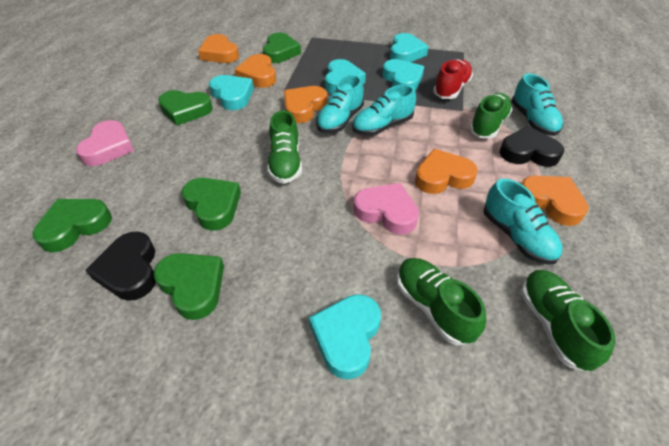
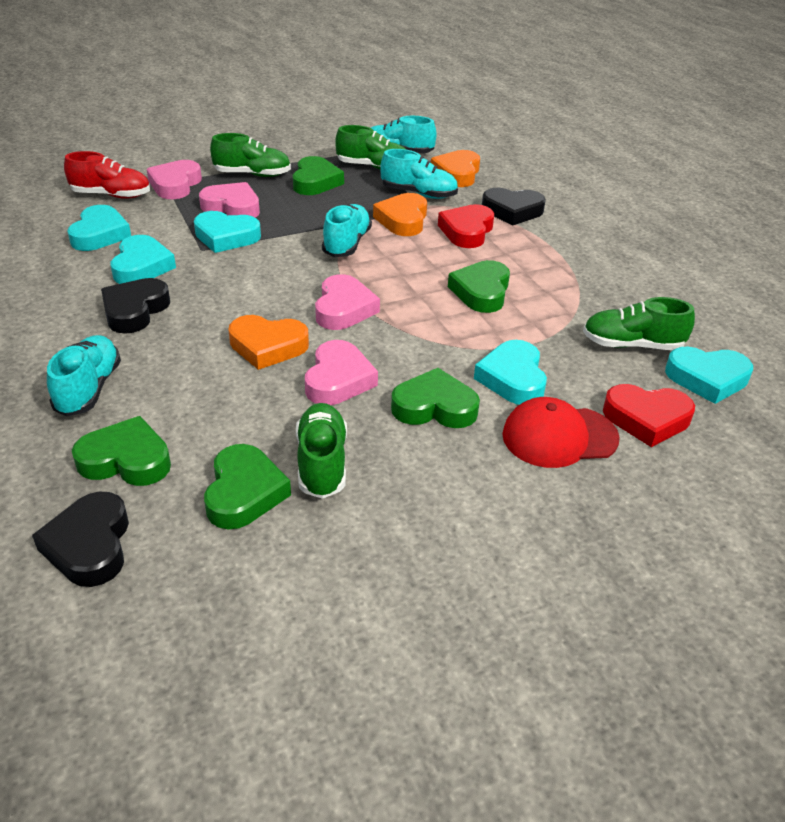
black heart: [86,231,156,301] [499,126,564,167] = 2 -> [32,492,129,587] [101,278,170,334] [482,188,546,226] = 3
orange heart: [198,34,239,63] [234,54,276,88] [284,86,327,123] [415,149,478,194] [522,176,589,226] = 5 -> [228,315,309,370] [373,193,427,236] [431,150,480,187] = 3
pink heart: [76,120,134,166] [353,183,419,235] = 2 -> [147,160,202,199] [199,182,260,218] [305,340,378,405] [315,274,380,330] = 4
red cap: none = 0 -> [502,397,620,468] = 1
red heart: none = 0 -> [438,204,494,248] [603,384,695,447] = 2

